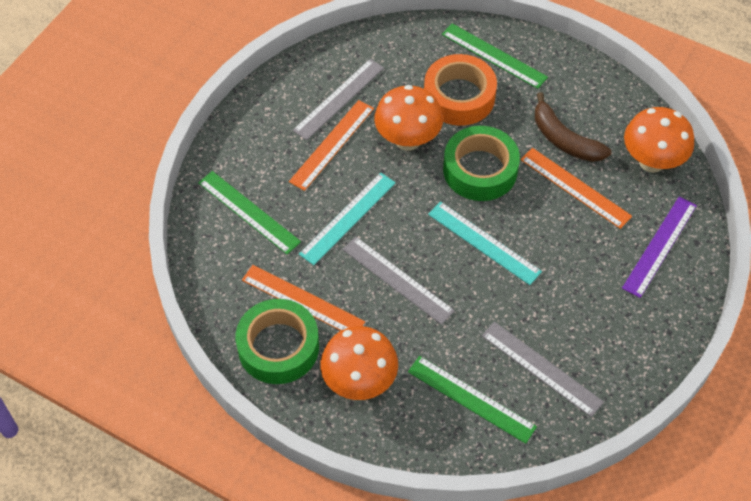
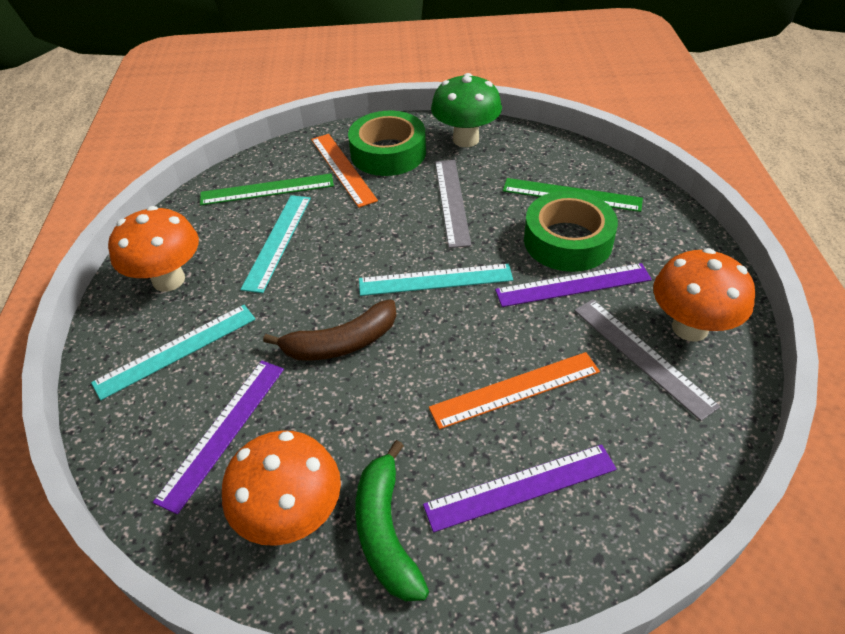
green banana: none = 0 -> [355,440,429,601] = 1
green mushroom: none = 0 -> [431,73,502,147] = 1
green ruler: [198,171,301,254] [408,356,537,444] [442,23,548,89] = 3 -> [200,173,334,205] [503,178,643,212] = 2
grey ruler: [292,59,384,140] [342,236,455,325] [482,322,604,417] = 3 -> [435,160,471,248] [574,299,721,421] = 2
orange ruler: [242,265,365,331] [289,100,374,191] [520,148,632,229] = 3 -> [311,134,378,208] [429,352,600,429] = 2
orange tape: [424,54,497,126] = 1 -> none = 0
purple ruler: [622,197,697,298] = 1 -> [153,361,284,514] [423,444,617,532] [495,263,652,307] = 3
turquoise ruler: [299,172,396,265] [428,201,542,285] = 2 -> [91,305,256,400] [240,195,311,293] [359,264,513,296] = 3

